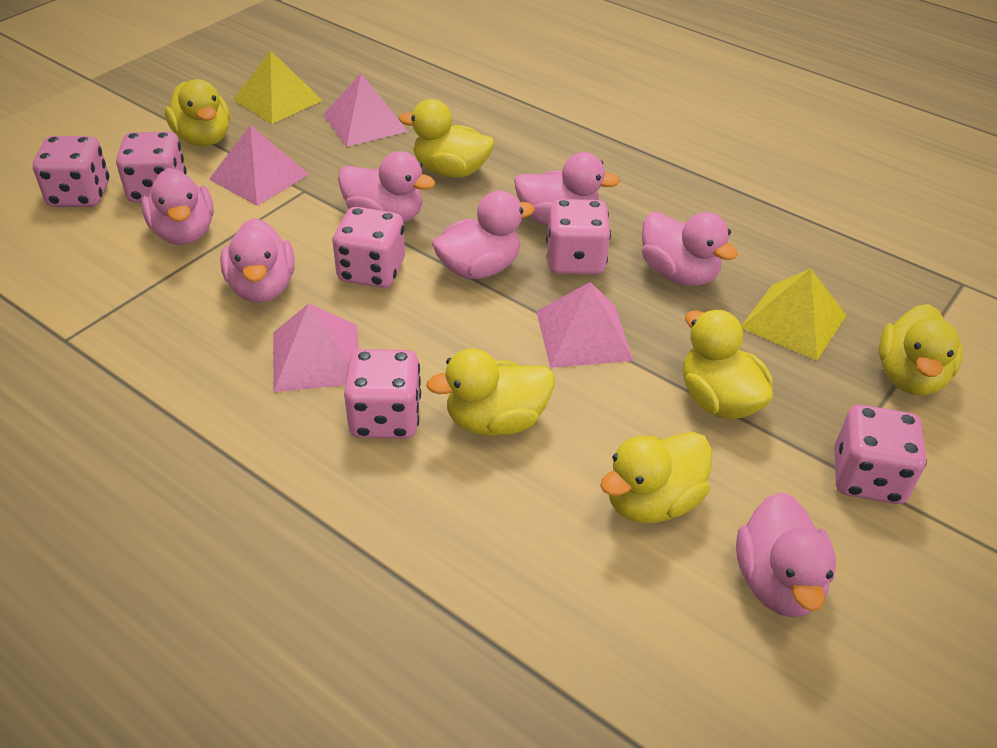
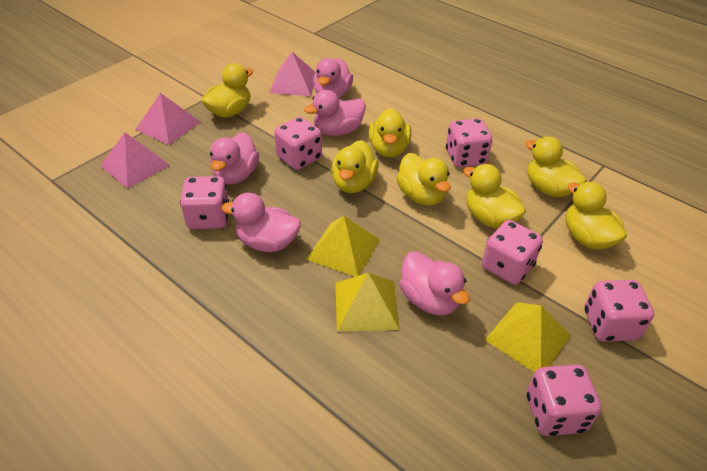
pink duck: [141,168,214,245] [220,218,295,302] [338,151,435,223] [432,191,535,279] [514,152,620,226] [642,212,738,286] [736,492,836,617] = 7 -> [210,132,259,184] [222,192,301,252] [304,90,366,136] [313,58,353,98] [400,251,470,315] = 5
pink pyramid: [209,125,309,206] [273,303,359,392] [323,73,408,147] [536,282,633,368] = 4 -> [101,132,170,189] [135,93,200,145] [269,52,316,96] = 3
yellow duck: [165,79,230,146] [399,99,494,178] [426,349,554,436] [600,432,712,523] [683,310,773,419] [879,304,963,396] = 6 -> [202,63,253,118] [331,140,379,193] [369,108,411,157] [396,153,451,206] [463,164,526,228] [525,136,587,197] [565,182,627,249] = 7
yellow pyramid: [233,50,323,124] [741,269,847,361] = 2 -> [306,216,380,277] [335,273,400,332] [485,302,571,373] = 3

